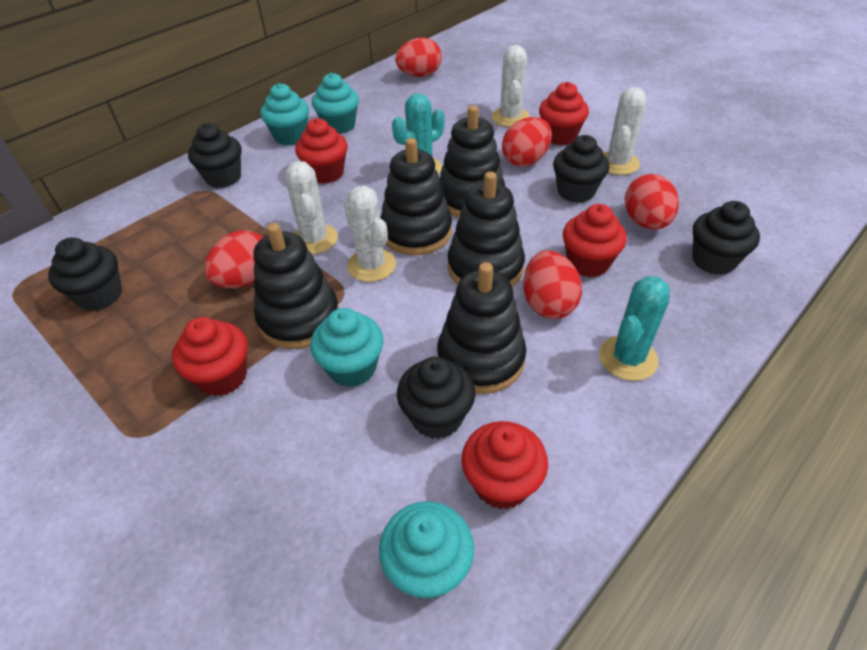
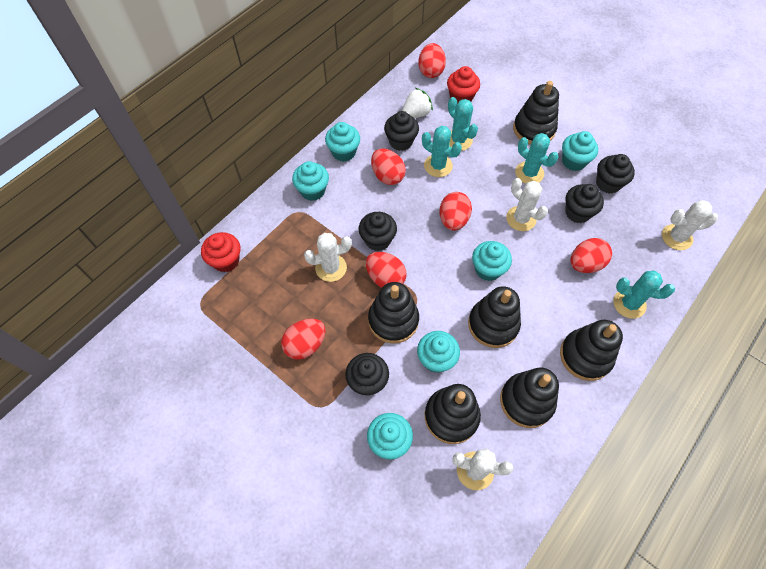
black stacking toy: [253,223,339,349] [380,138,452,255] [437,262,526,394] [439,105,505,218] [447,171,525,287] = 5 -> [368,282,419,344] [425,384,481,444] [468,286,521,348] [500,368,559,428] [513,81,559,145] [560,320,623,381] = 6
red cupcake: [172,317,248,396] [295,118,348,184] [461,421,548,509] [539,82,589,145] [563,204,627,277] = 5 -> [201,232,240,272] [447,66,480,104] = 2
red egg: [204,230,263,288] [395,37,442,77] [502,117,552,167] [523,250,582,319] [625,174,679,230] = 5 -> [281,318,326,360] [366,252,407,288] [371,149,406,185] [418,43,446,78] [439,192,472,231] [570,238,612,273] = 6
turquoise cactus: [392,93,445,174] [599,276,670,381] = 2 -> [422,126,462,177] [448,97,478,151] [515,133,559,184] [613,270,675,319] = 4
turquoise cupcake: [260,83,309,145] [310,308,384,387] [312,73,359,134] [379,501,474,599] = 4 -> [292,161,329,201] [325,122,360,162] [367,413,413,459] [417,331,460,373] [472,241,512,281] [562,131,598,171] = 6
white strawberry: none = 0 -> [402,88,433,118] = 1

